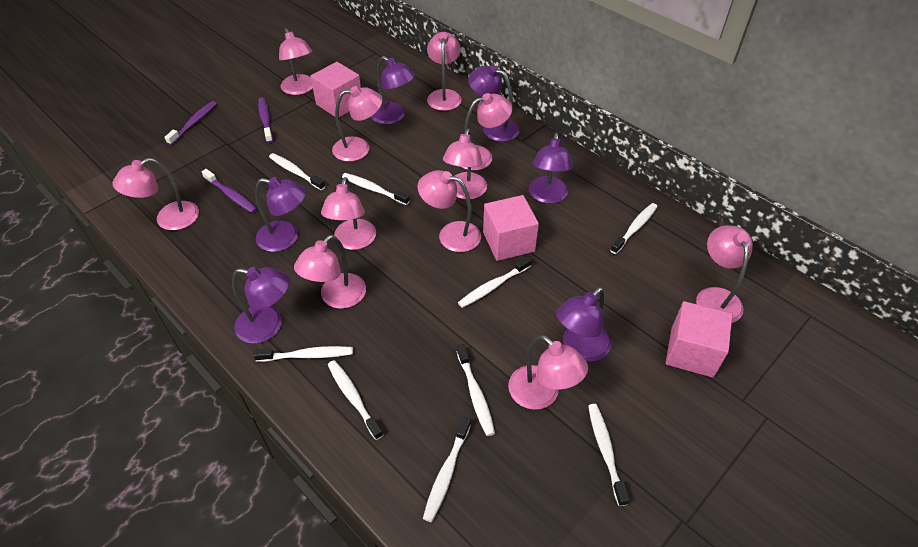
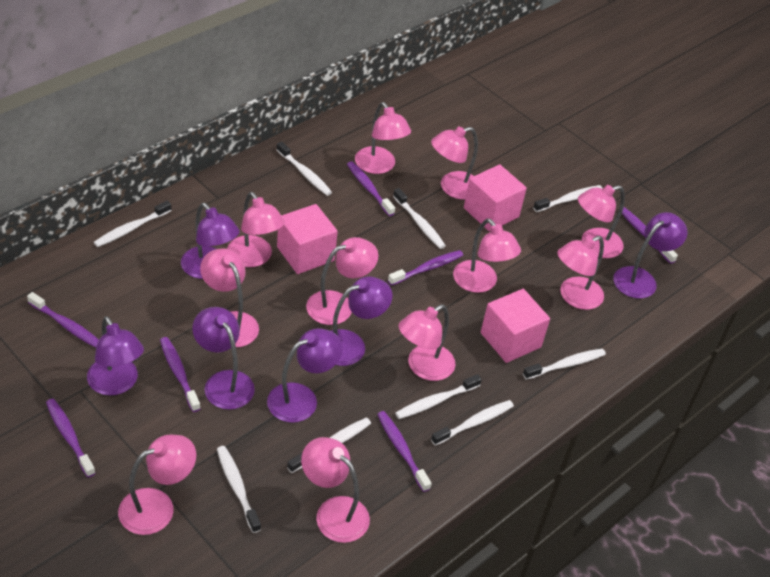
purple toothbrush: [164,101,217,145] [202,169,257,213] [258,98,273,143] = 3 -> [27,292,99,348] [46,399,96,478] [160,337,201,412] [347,161,395,216] [377,411,432,492] [388,250,463,286] [622,207,678,264] = 7

